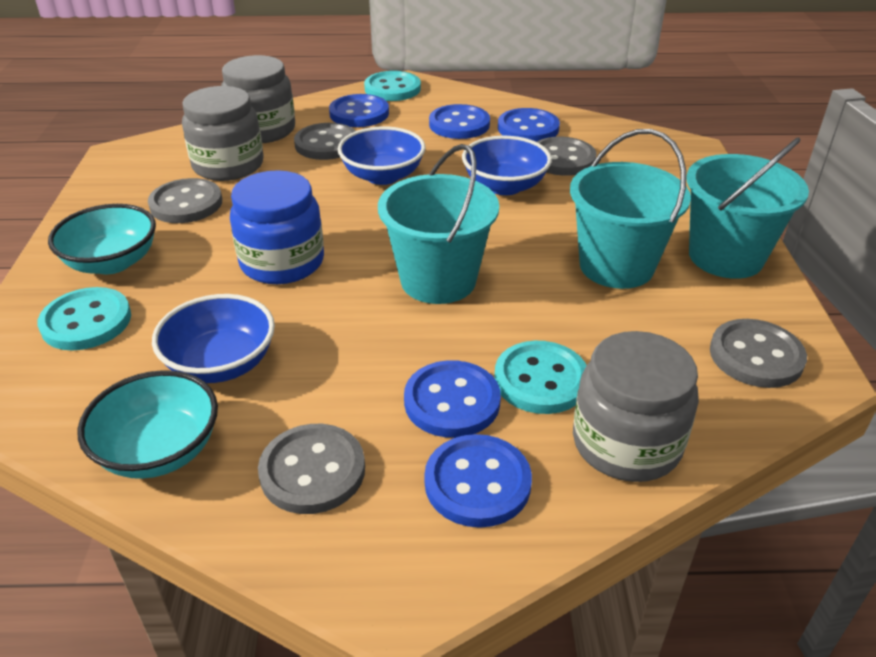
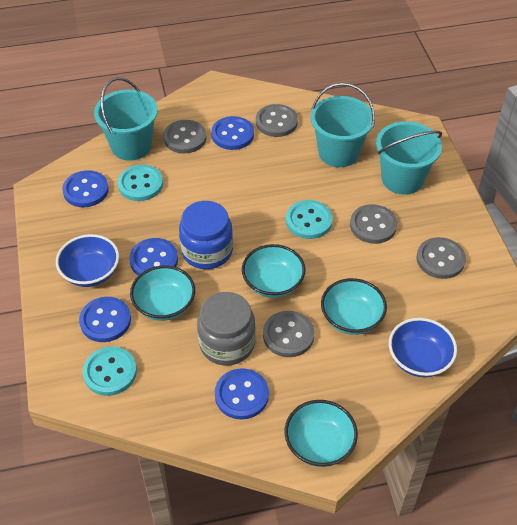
blue bowl: [152,294,275,383] [337,126,425,185] [462,136,552,195] = 3 -> [56,234,119,287] [389,318,457,377] = 2
grey jar: [182,86,264,181] [221,55,295,143] [573,331,699,482] = 3 -> [197,292,256,366] = 1
turquoise bowl: [48,204,156,274] [77,370,218,479] = 2 -> [130,265,195,321] [242,244,305,298] [285,400,358,467] [321,278,387,335] = 4

